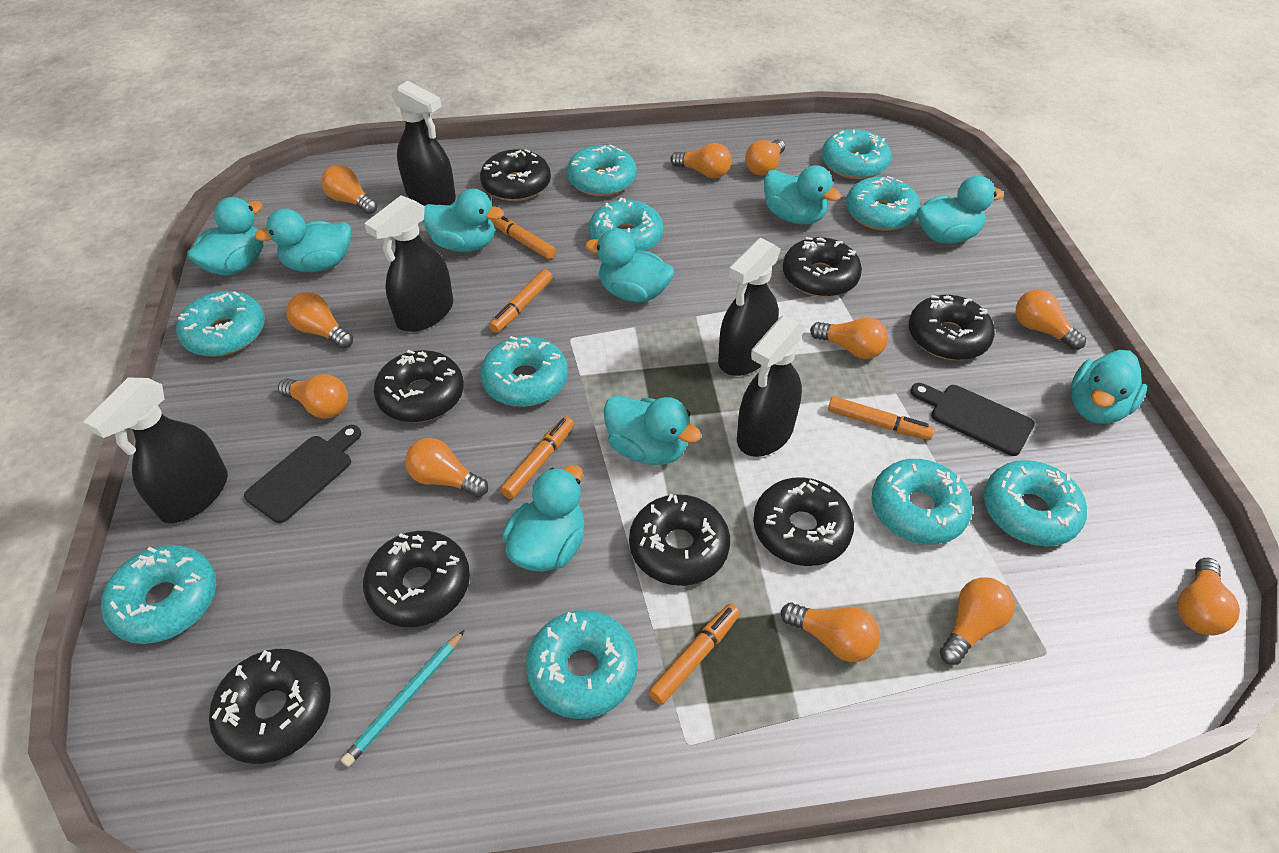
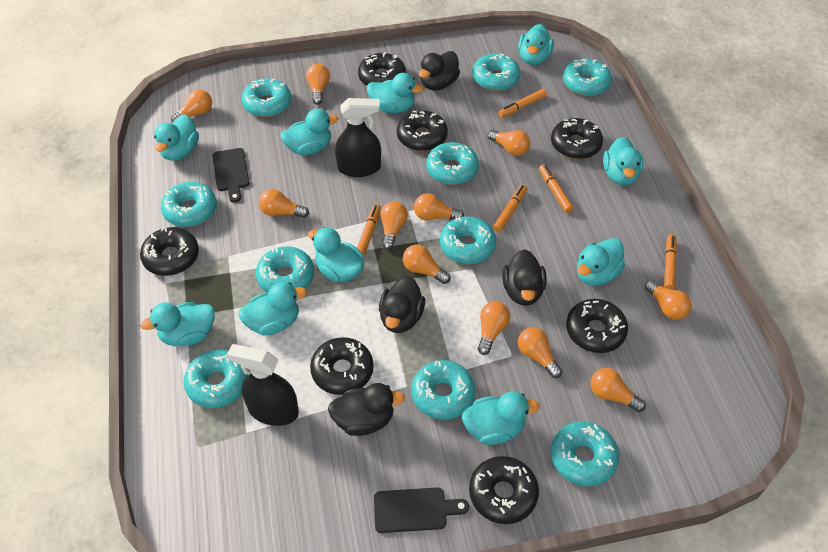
black donut: [209,649,330,764] [363,531,470,627] [374,350,464,423] [480,149,551,201] [629,494,730,586] [753,477,854,566] [783,237,862,297] [909,295,995,360] = 8 -> [140,227,199,276] [310,337,374,395] [358,52,406,86] [397,111,448,151] [469,456,539,524] [551,118,603,159] [566,299,628,353] = 7
black duck: none = 0 -> [328,383,405,436] [379,276,425,333] [419,51,460,90] [503,249,547,306] = 4
black spray bottle: [83,378,228,523] [364,195,453,332] [392,81,456,206] [718,238,781,376] [737,315,805,457] = 5 -> [227,344,299,426] [335,98,381,177] = 2
turquoise duck: [187,197,263,275] [254,209,351,272] [423,189,504,252] [502,465,585,571] [585,229,674,302] [604,395,701,465] [764,165,841,225] [917,176,1004,244] [1071,350,1147,424] = 9 -> [141,302,215,346] [154,115,199,161] [238,282,307,336] [280,109,339,155] [308,227,364,282] [367,73,423,113] [462,391,540,445] [518,24,554,65] [577,238,625,286] [603,137,643,185] = 10
turquoise pencil: [341,630,465,767] = 1 -> none = 0

